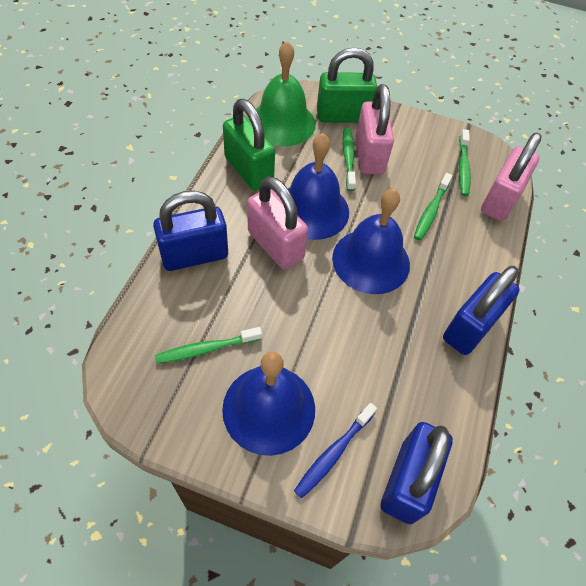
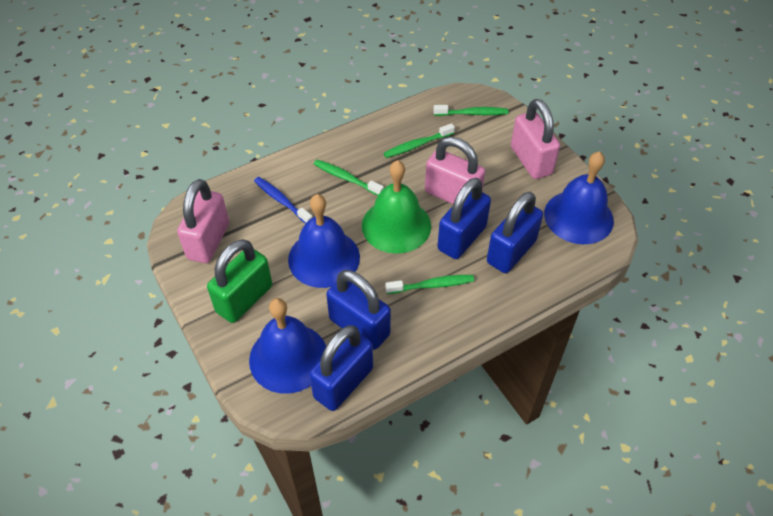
blue padlock: [153,191,228,271] [380,422,453,524] [443,266,520,355] = 3 -> [309,325,373,411] [326,270,391,350] [437,178,491,259] [487,192,543,273] = 4
green padlock: [223,99,275,191] [317,47,377,123] = 2 -> [207,239,272,323] = 1

